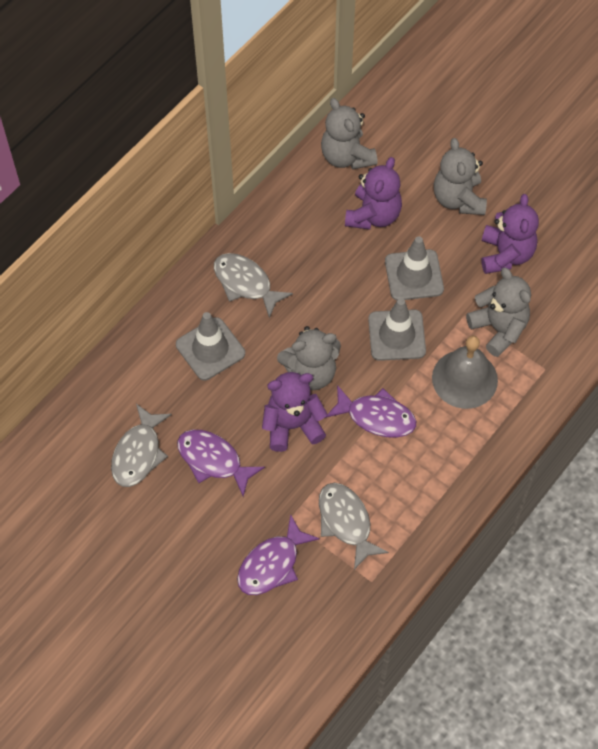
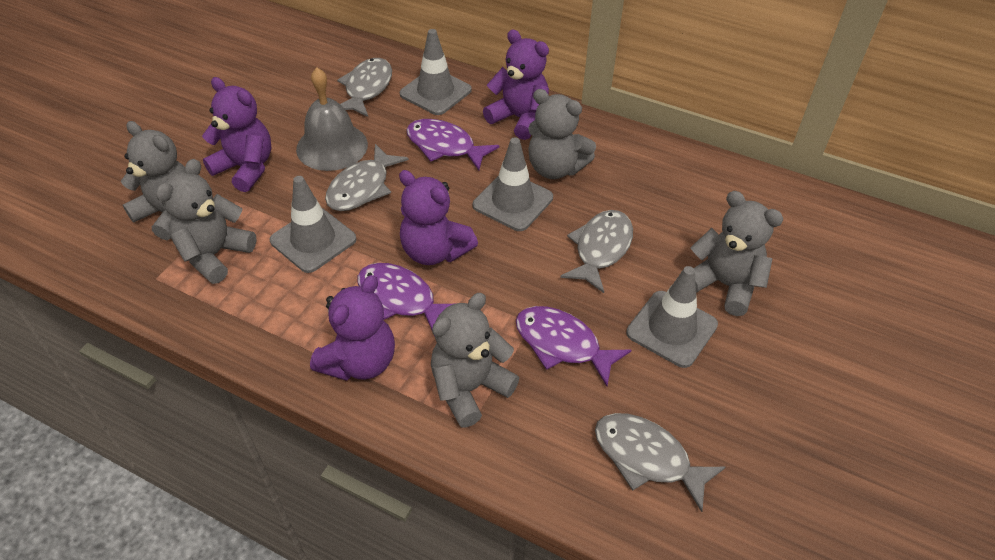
grey fish: [111,404,172,487] [214,253,293,318] [319,483,389,570] = 3 -> [325,144,409,211] [337,58,392,117] [560,210,633,293] [595,413,726,512] = 4
grey teddy bear: [277,326,341,390] [321,98,378,170] [434,138,487,215] [466,267,531,357] = 4 -> [121,121,185,240] [156,159,257,284] [431,293,519,427] [528,89,596,179] [690,191,783,316] = 5
grey traffic cone: [176,312,245,380] [368,298,426,361] [385,236,444,300] = 3 -> [270,176,357,273] [400,29,472,115] [473,137,553,231] [626,266,718,368] = 4
purple teddy bear: [262,372,328,452] [345,157,402,230] [481,194,539,274] = 3 -> [202,77,271,192] [310,275,395,381] [399,170,478,265] [483,30,549,140] = 4

